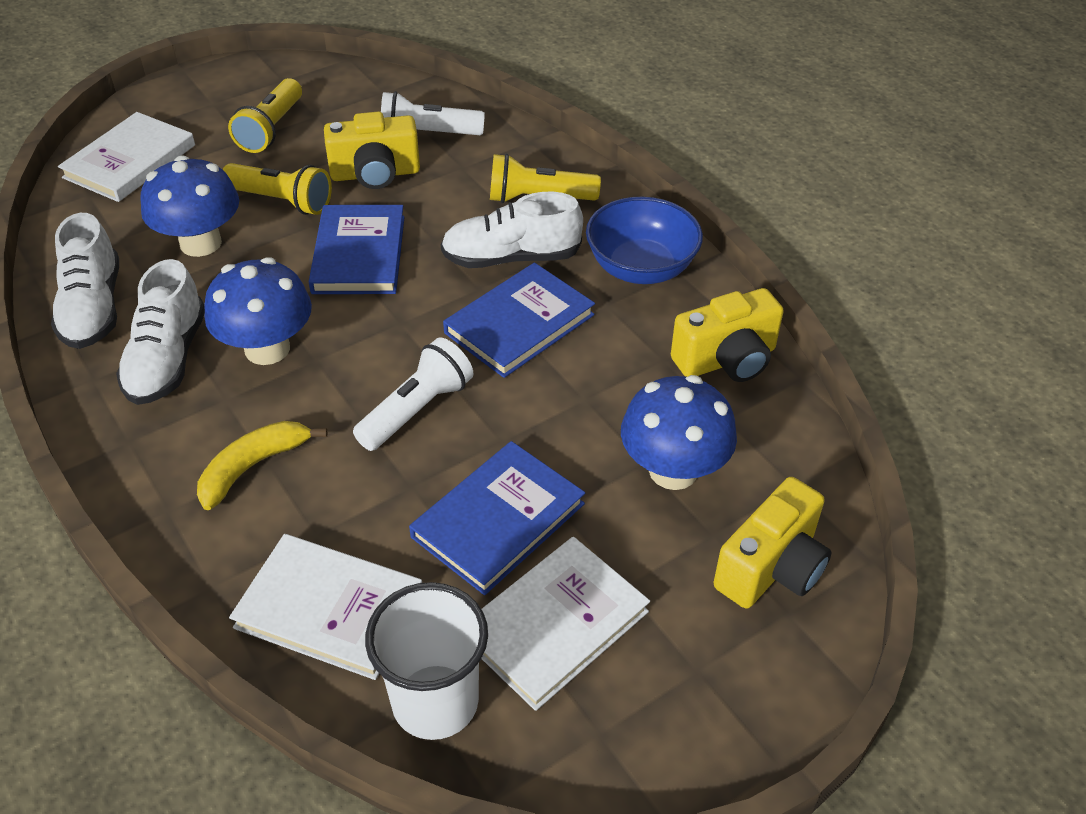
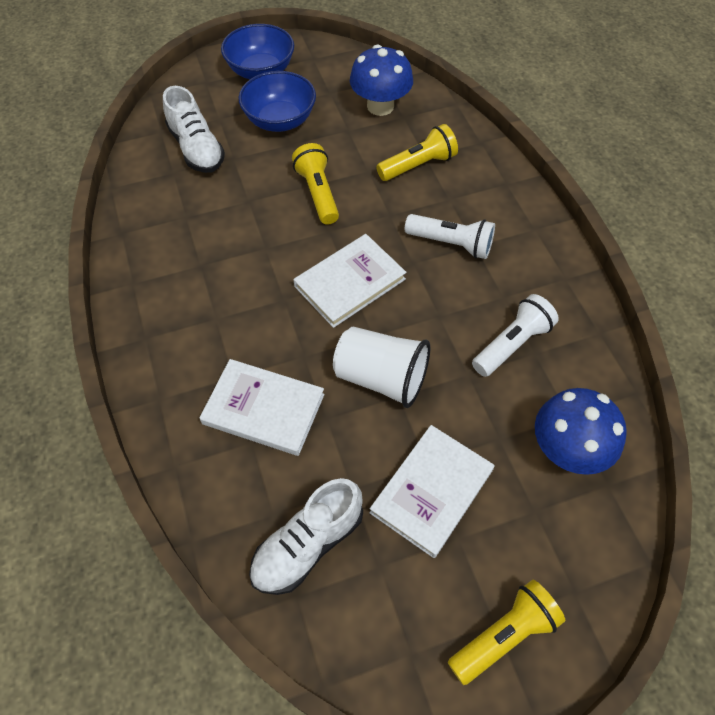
blue book: [309,205,405,294] [409,441,585,595] [443,263,595,378] = 3 -> none = 0
blue bowl: [586,197,703,284] = 1 -> [221,24,294,79] [238,71,316,132] = 2
blue mushroom: [140,156,239,257] [204,257,312,365] [621,375,737,490] = 3 -> [350,45,413,116] [535,388,627,475] = 2
white shoe: [51,213,119,349] [116,259,205,405] [441,192,583,268] = 3 -> [163,86,225,173] [249,478,363,595] = 2
yellow banana: [197,421,328,510] = 1 -> none = 0
yellow camera: [324,111,420,189] [671,288,784,382] [714,477,831,609] = 3 -> none = 0

